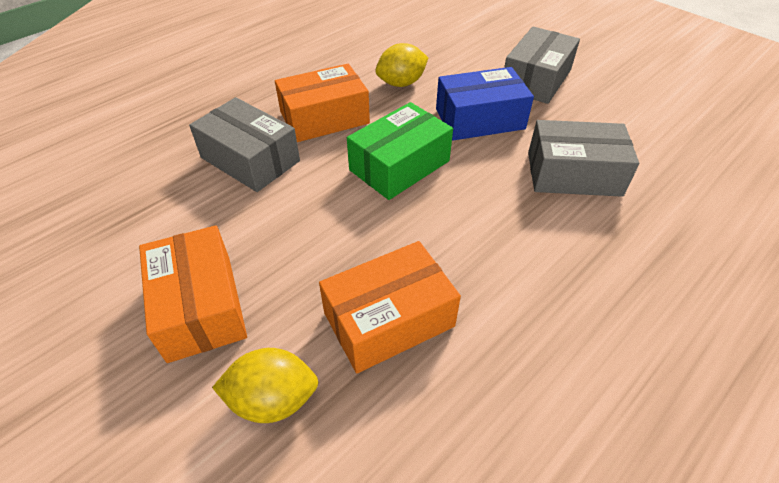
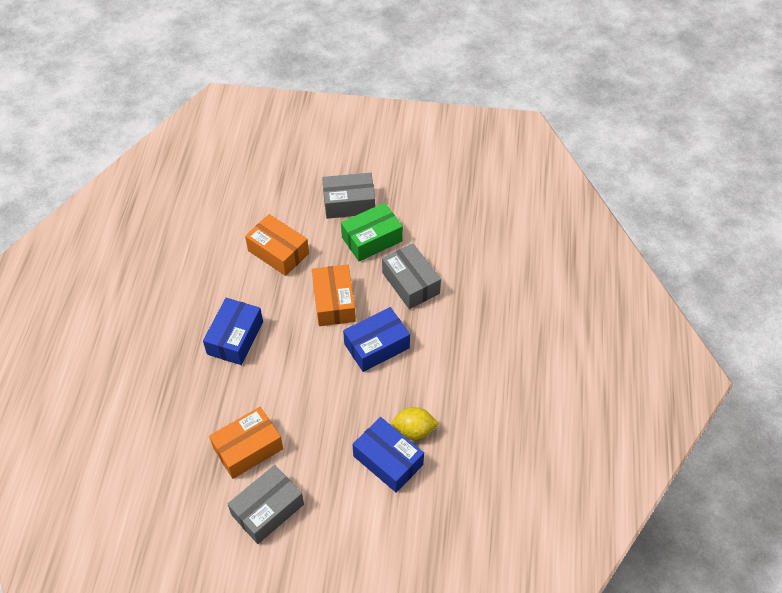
blue box: [436,67,534,140] = 1 -> [203,298,263,365] [343,307,410,372] [352,417,424,493] = 3
yellow lemon: [212,348,318,423] [375,43,428,87] = 2 -> [391,407,439,440] = 1

